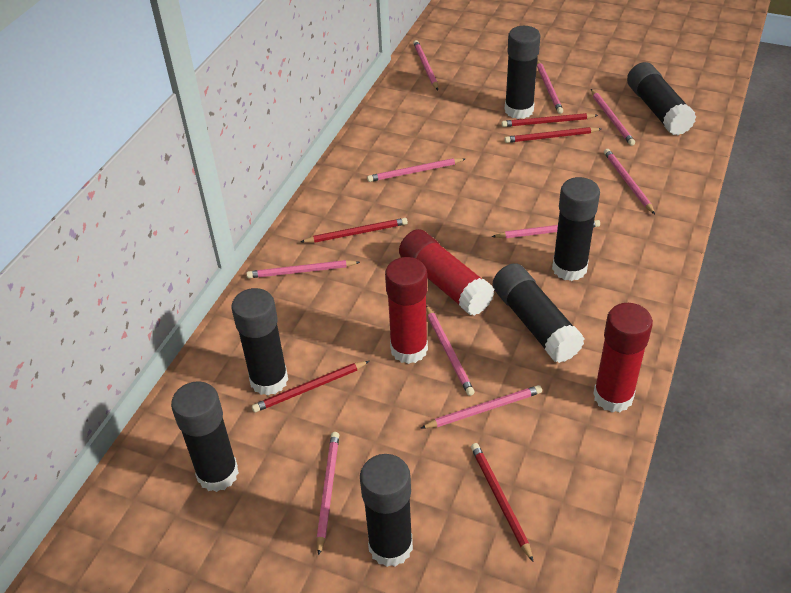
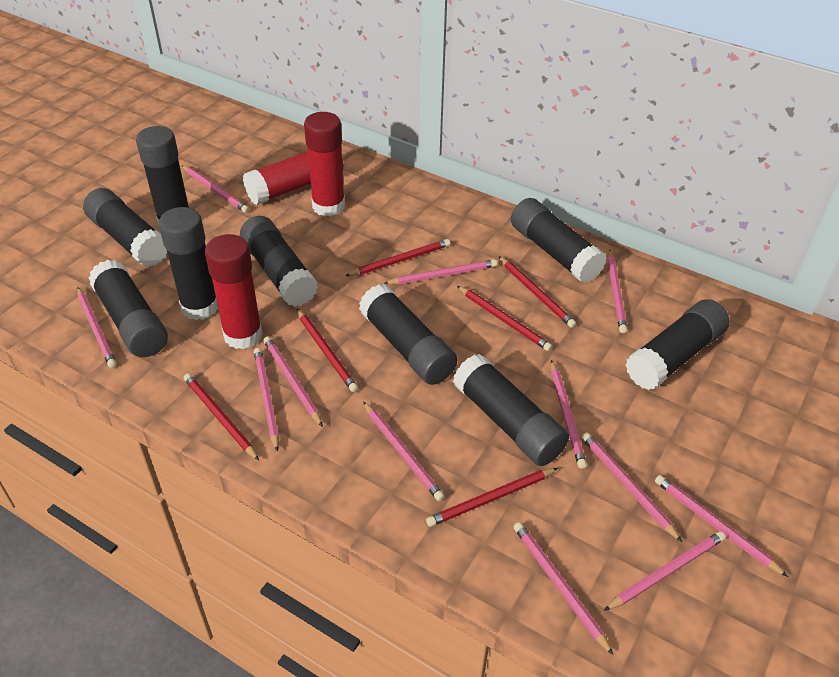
black glue stick: [171,381,239,492] [231,288,288,396] [360,454,413,567] [493,263,585,363] [505,26,541,119] [552,177,600,281] [627,62,696,135] = 7 -> [83,188,167,267] [89,260,168,357] [136,126,189,226] [159,207,218,320] [240,216,318,307] [359,284,457,385] [453,354,569,466] [511,198,606,283] [626,299,729,390] = 9
pink pencil: [246,260,360,278] [316,432,339,556] [367,158,465,182] [413,40,438,90] [421,385,542,428] [426,305,475,396] [491,220,600,238] [537,60,563,114] [591,89,635,146] [604,149,655,214] = 10 -> [77,287,116,368] [182,165,249,213] [254,348,279,452] [263,336,323,427] [363,402,445,501] [383,259,497,284] [513,522,613,655] [551,360,587,469] [582,432,682,542] [604,531,726,611] [607,249,627,333] [655,475,788,577] = 12
red pencil: [252,361,369,412] [301,218,408,243] [471,443,533,561] [502,113,598,127] [504,127,601,143] = 5 -> [184,373,259,461] [297,309,358,392] [345,239,450,276] [426,468,558,527] [457,286,552,351] [498,256,576,328] = 6

